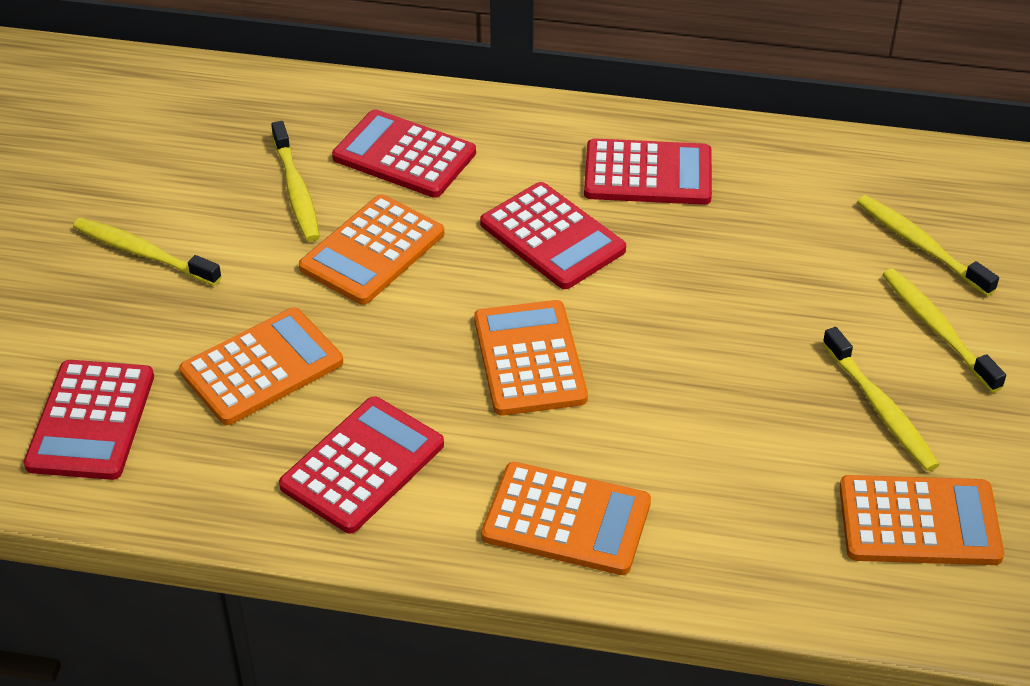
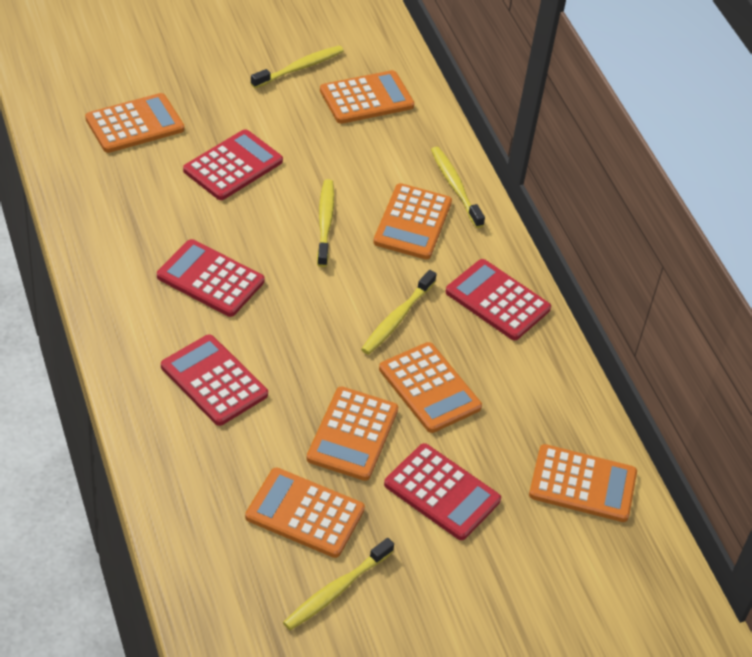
orange calculator: [179,307,343,425] [299,195,444,305] [474,300,588,416] [481,462,651,575] [839,475,1004,565] = 5 -> [85,93,184,153] [245,468,365,558] [306,386,398,481] [320,70,414,124] [373,183,452,260] [379,342,482,433] [529,444,637,522] = 7

